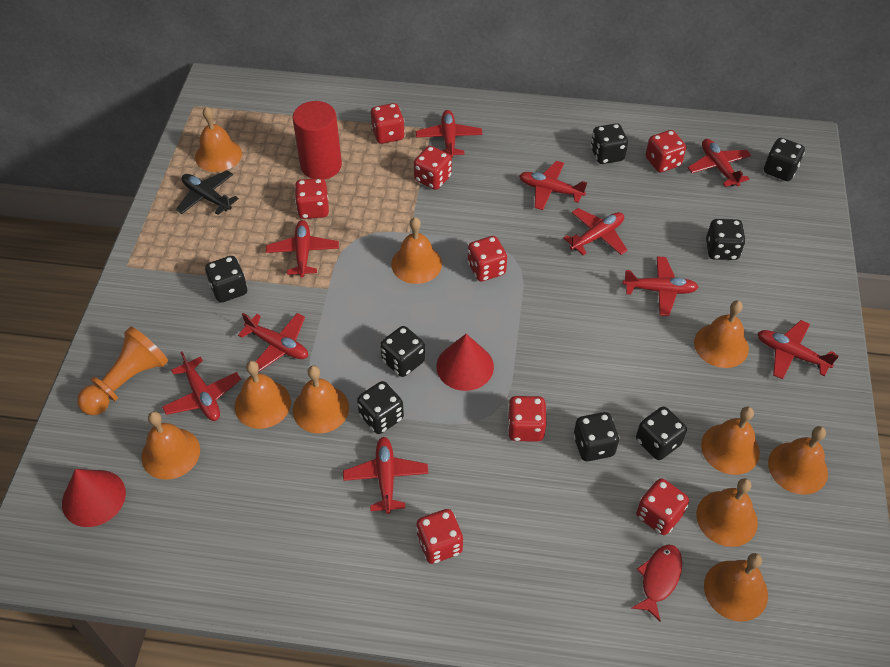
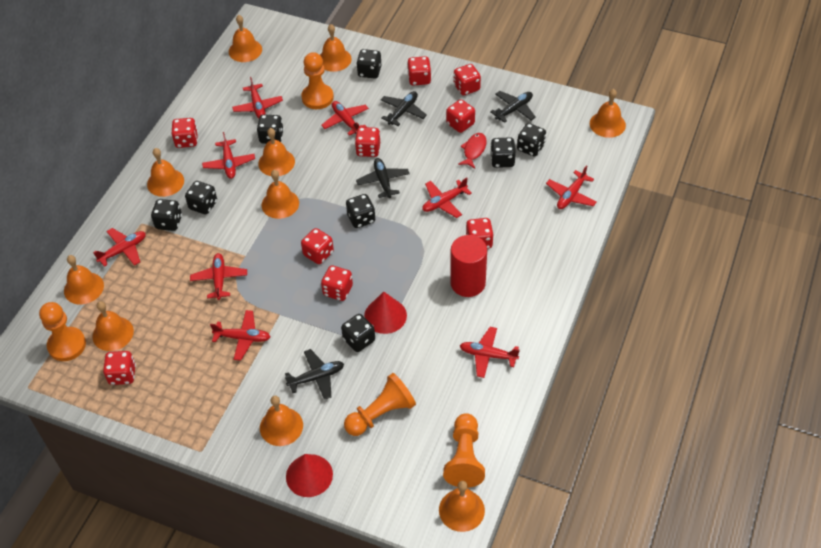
black plane: [176,170,239,215] = 1 -> [285,349,344,400] [356,158,410,198] [381,91,427,126] [490,91,536,123] = 4
orange pawn: [77,326,168,415] = 1 -> [39,302,86,361] [301,52,334,109] [344,373,416,436] [443,413,485,488] = 4
red dice: [295,178,329,219] [371,103,405,144] [414,146,452,190] [416,509,463,564] [468,236,507,282] [507,396,547,442] [636,478,689,535] [646,130,686,172] = 8 -> [103,351,136,385] [172,118,198,148] [301,228,334,264] [321,266,353,301] [355,127,380,157] [407,56,431,86] [446,99,475,133] [454,64,481,96] [466,218,494,249] = 9
red plane: [162,351,241,421] [238,313,308,372] [266,220,339,277] [343,437,428,514] [416,110,482,158] [519,161,587,210] [563,208,627,255] [623,256,698,316] [688,139,751,187] [758,320,839,380] = 10 -> [93,228,146,267] [190,253,247,300] [202,132,255,179] [210,310,270,361] [232,77,283,119] [321,101,369,136] [422,178,472,218] [460,327,520,378] [546,165,597,209] = 9

